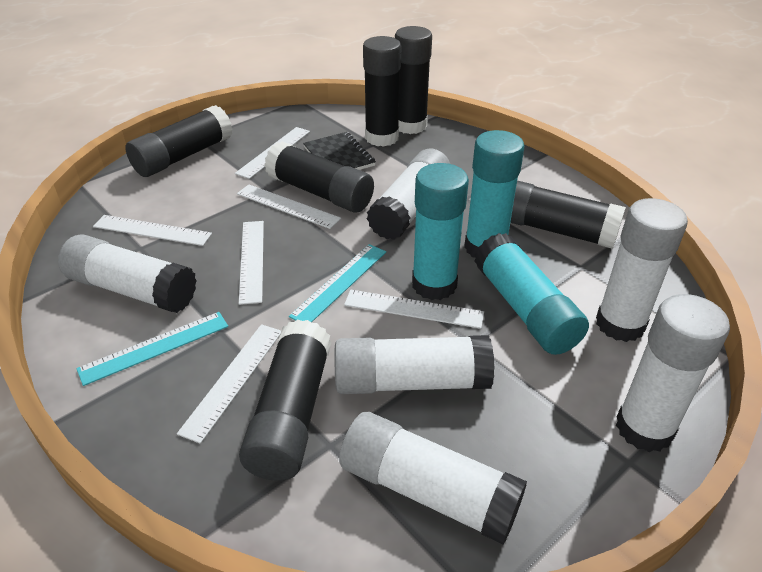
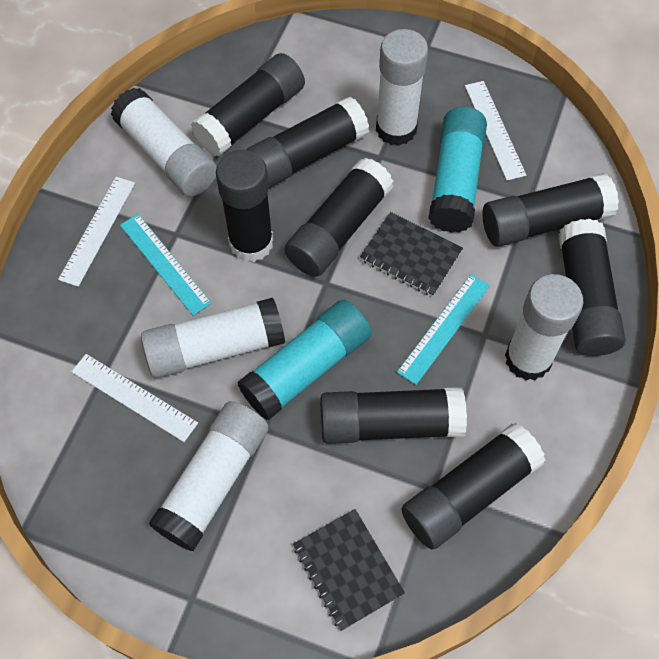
black glue stick: [125,105,233,177] [239,319,332,481] [264,141,374,213] [363,36,401,147] [395,26,432,134] [510,181,626,249] = 6 -> [191,53,305,157] [216,150,273,262] [246,96,369,188] [284,157,394,277] [320,387,467,444] [401,423,546,549] [482,173,619,247] [558,219,625,356] = 8
black notebook: [303,132,376,170] = 1 -> [293,509,405,631] [360,212,463,297] = 2
turquoise glue stick: [412,163,469,300] [464,130,524,258] [474,233,589,355] = 3 -> [237,300,371,420] [428,107,487,233] = 2
white glue stick: [58,234,197,313] [334,335,495,394] [339,412,527,545] [367,149,450,240] [596,198,688,342] [616,294,730,452] = 6 -> [111,88,217,196] [141,298,285,378] [149,401,269,551] [376,29,428,146] [505,274,584,380] = 5
white ruler: [93,215,212,246] [177,324,281,444] [235,127,310,179] [237,185,341,229] [239,221,264,305] [344,290,484,329] = 6 -> [58,177,135,287] [71,354,198,442] [465,81,526,181] = 3

